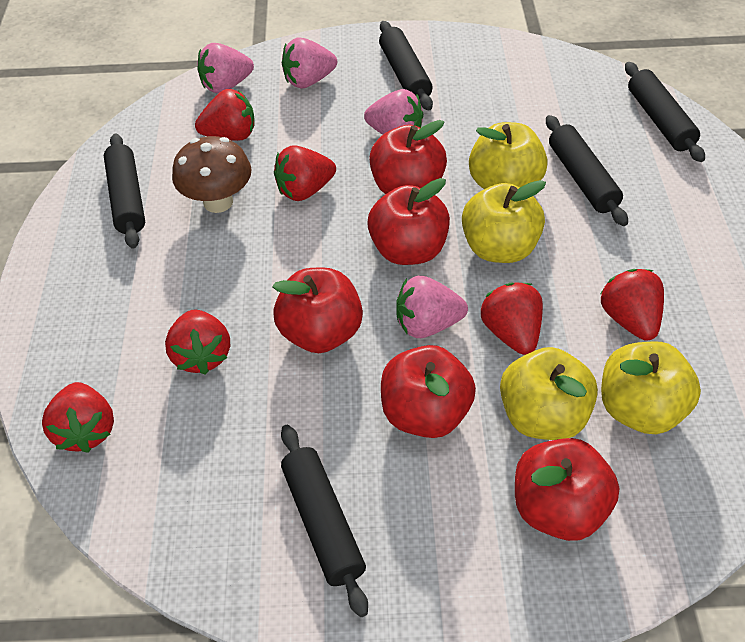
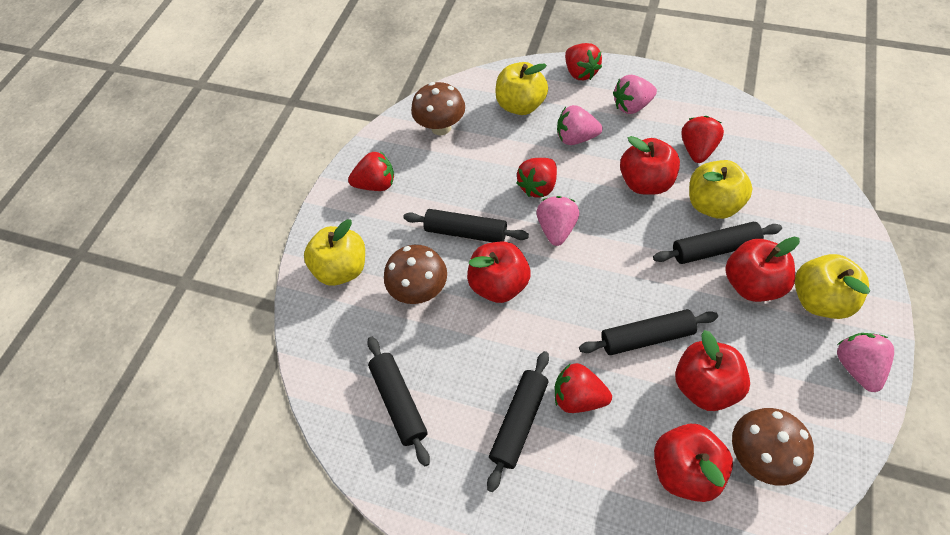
brown mushroom: [172,136,252,213] = 1 -> [384,245,447,304] [411,82,465,135] [732,408,814,486] = 3
red strawberry: [42,382,114,453] [165,309,230,375] [195,89,255,141] [274,145,336,201] [481,283,543,355] [601,269,664,341] = 6 -> [348,151,394,191] [517,158,557,198] [555,363,612,413] [565,43,602,80] [681,116,724,163] = 5

